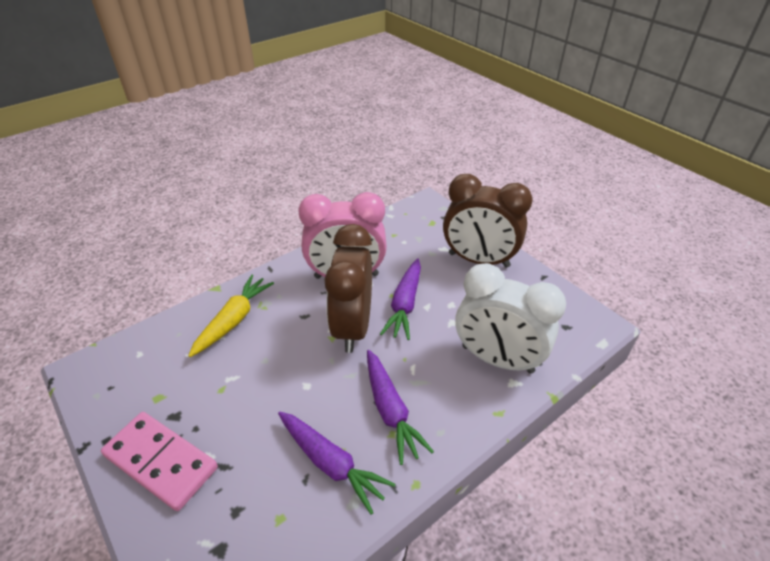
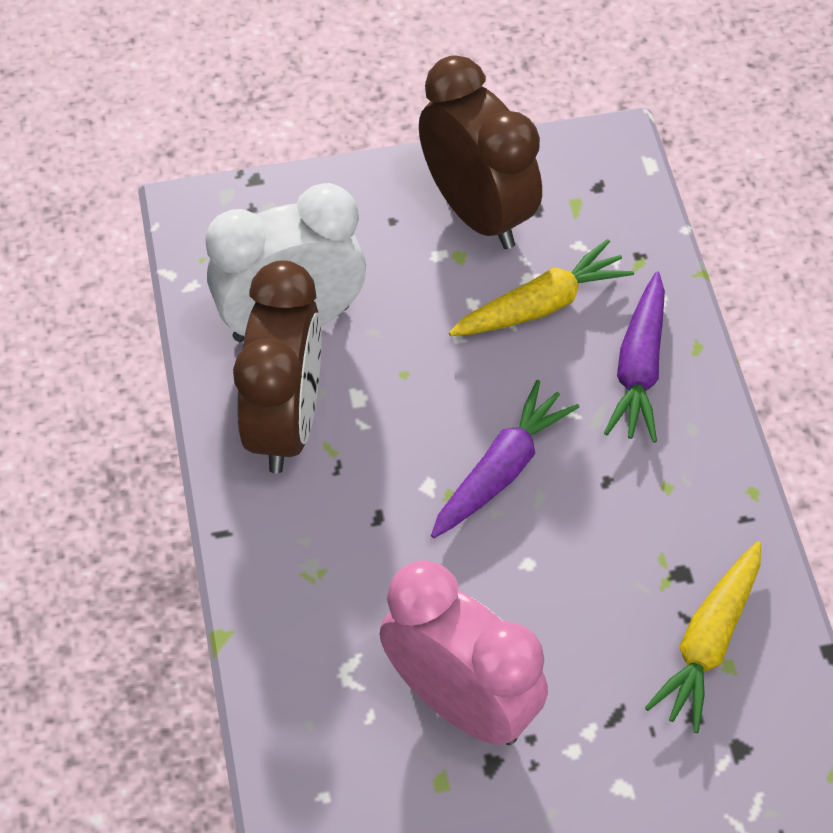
pink domino: [101,412,218,511] = 1 -> none = 0
purple carrot: [278,412,395,515] [367,350,434,465] [380,258,421,340] = 3 -> [431,380,579,538] [604,271,665,443] = 2
yellow carrot: [188,274,274,357] = 1 -> [449,239,634,336] [645,541,761,733] = 2

